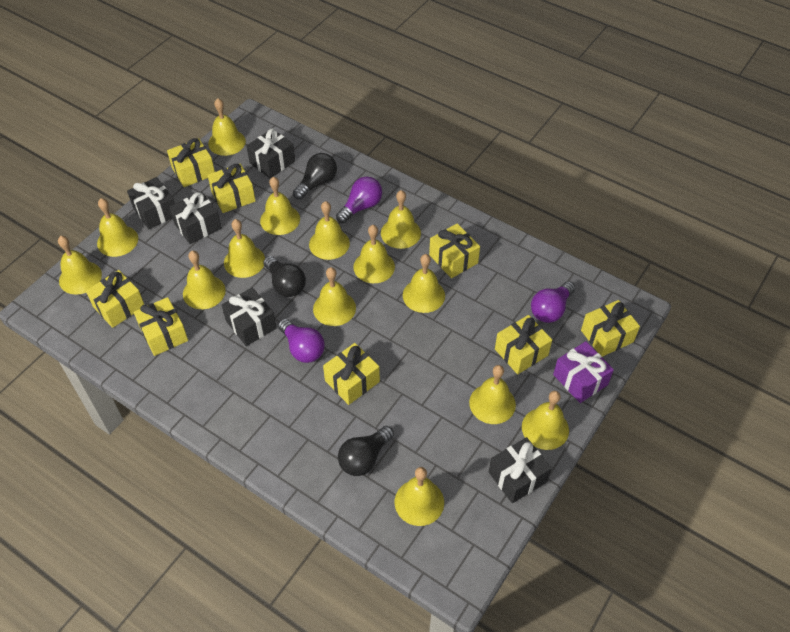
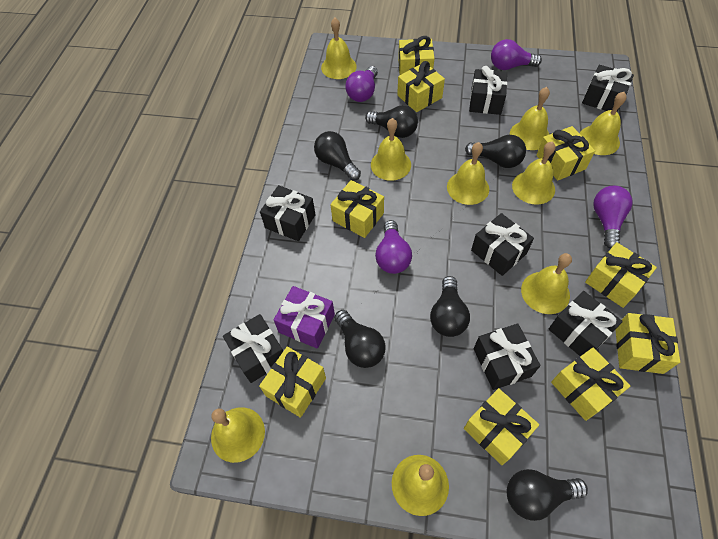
black gift: [127,177,175,229] [169,192,222,244] [222,287,277,346] [247,128,295,178] [489,437,552,503] = 5 -> [223,314,283,383] [260,185,316,241] [469,66,507,115] [471,213,534,276] [474,324,540,390] [549,291,623,356] [582,65,634,112] = 7
black light bulb: [263,256,306,297] [293,153,337,200] [338,426,394,476] = 3 -> [314,131,361,181] [334,310,385,368] [365,105,418,138] [430,276,470,337] [465,135,526,168] [507,469,588,521] = 6
purple light bulb: [278,319,325,363] [336,177,382,223] [531,281,575,323] = 3 -> [345,66,378,102] [375,220,412,274] [491,39,542,70] [593,186,633,248] = 4
yellow bell: [58,236,102,295] [97,198,138,257] [183,251,226,309] [208,98,246,156] [224,219,265,278] [260,177,300,235] [309,201,350,260] [313,267,356,326] [353,225,395,283] [381,190,421,249] [395,467,444,526] [403,254,445,313] [469,365,516,424] [522,391,569,450] = 14 -> [211,407,265,463] [321,18,356,79] [371,118,411,181] [392,455,449,516] [447,142,489,205] [510,87,550,150] [512,142,555,205] [521,253,572,314] [579,92,627,155] = 9
yellow gift: [86,270,144,328] [134,297,188,356] [167,138,215,187] [207,163,255,213] [323,343,380,405] [429,223,480,278] [495,315,552,374] [581,300,640,357] = 8 -> [259,347,326,418] [330,180,384,238] [397,61,445,112] [398,36,434,75] [464,388,539,465] [536,126,595,181] [551,347,631,421] [585,242,657,308] [615,313,680,374] = 9

